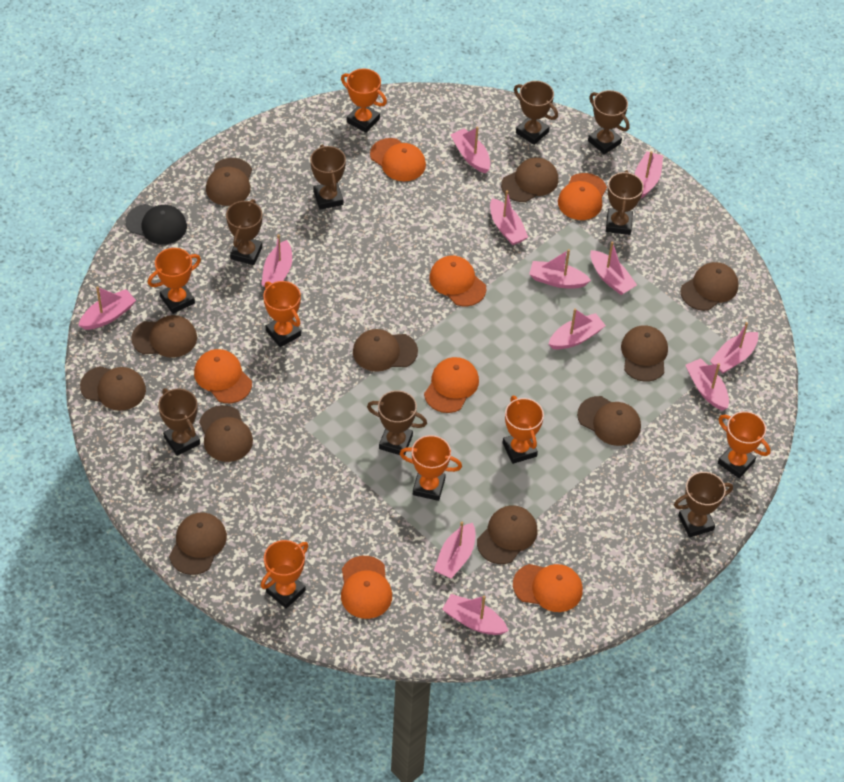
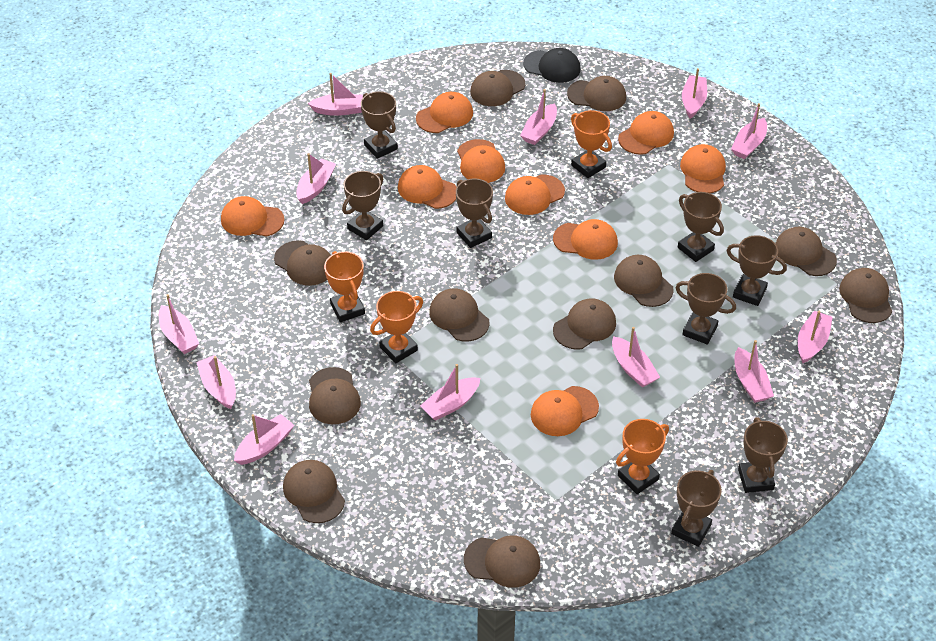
orange cap: [194,349,252,403] [341,556,392,619] [370,138,426,181] [424,357,479,413] [429,256,486,306] [513,564,583,612] [558,173,607,220] = 7 -> [221,196,284,237] [398,165,457,209] [416,92,473,133] [457,139,505,183] [505,174,565,215] [531,386,599,436] [553,219,618,260] [618,111,674,155] [680,144,726,193] = 9
orange trophy: [148,248,201,314] [261,540,308,609] [263,281,301,347] [341,68,387,133] [400,435,462,501] [503,396,544,464] [718,411,771,478] = 7 -> [324,251,365,322] [370,291,423,363] [571,110,612,178] [616,419,669,494] = 4

